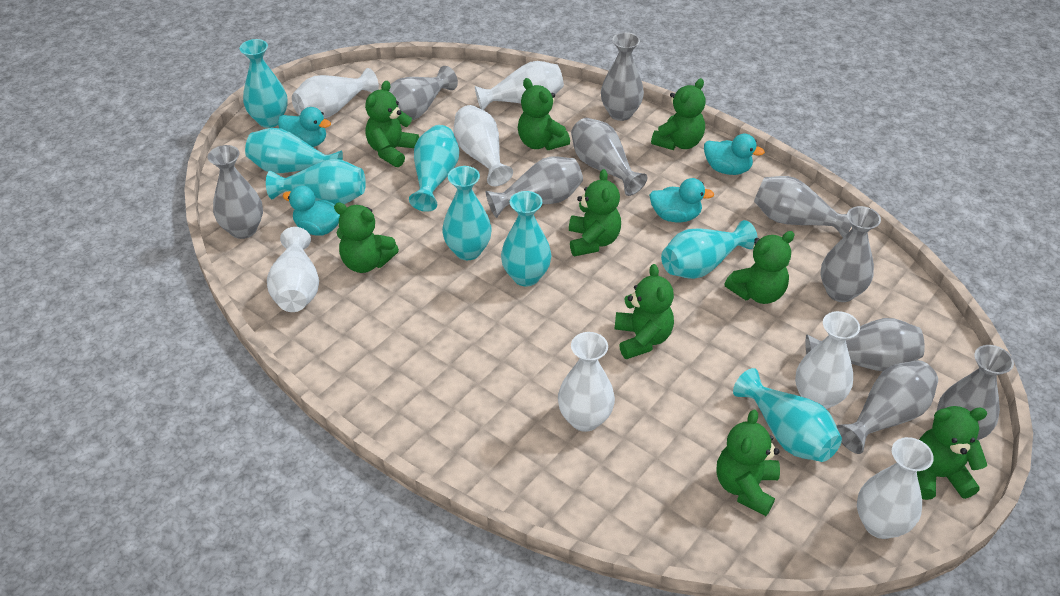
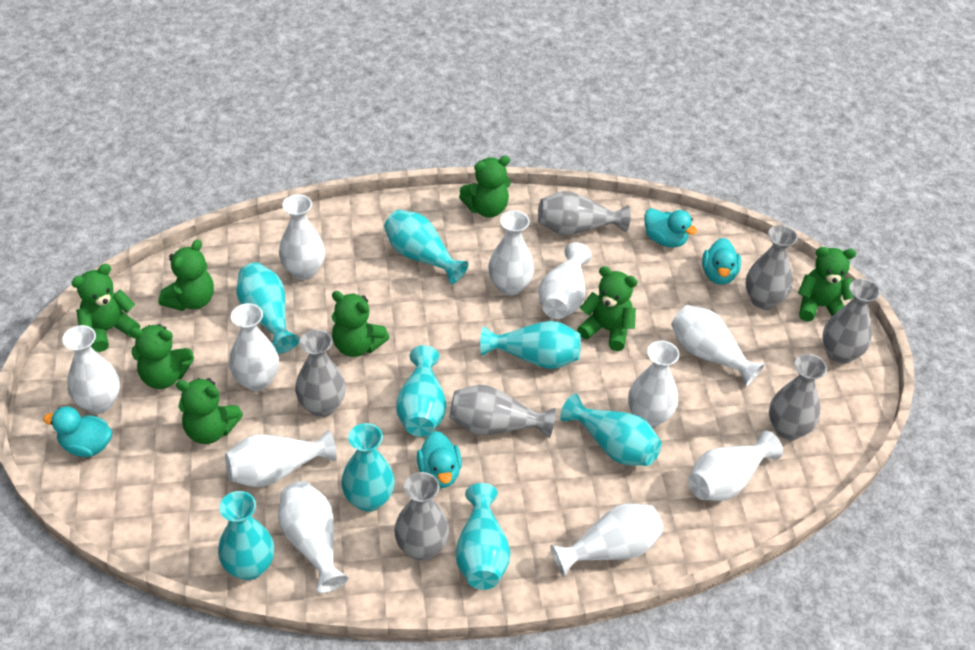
green teddy bear: [334,202,399,273] [365,81,419,167] [518,78,570,150] [569,169,621,256] [615,264,674,359] [651,78,706,150] [717,410,780,516] [725,231,795,304] [917,406,987,500] = 9 -> [71,264,140,352] [129,324,194,389] [159,239,214,311] [176,378,243,444] [332,291,390,357] [459,156,511,218] [577,266,638,351] [798,247,856,321] = 8
grey vase: [208,145,263,239] [389,66,458,120] [486,157,583,218] [571,118,647,196] [601,32,644,121] [754,176,851,237] [806,318,925,371] [821,206,881,302] [837,360,938,454] [937,345,1014,440] = 10 -> [295,329,346,417] [394,472,449,561] [450,385,556,438] [538,191,631,235] [745,225,798,310] [769,354,827,440] [823,279,880,364] = 7
white vase: [267,227,319,312] [292,68,379,118] [454,105,513,186] [475,61,564,110] [558,332,615,432] [795,311,860,409] [857,437,934,539] = 7 -> [62,325,120,414] [225,430,337,487] [229,303,279,391] [278,481,349,593] [279,194,325,280] [488,211,534,296] [539,242,592,319] [550,504,664,577] [628,341,680,427] [671,305,765,387] [688,431,783,501] = 11

